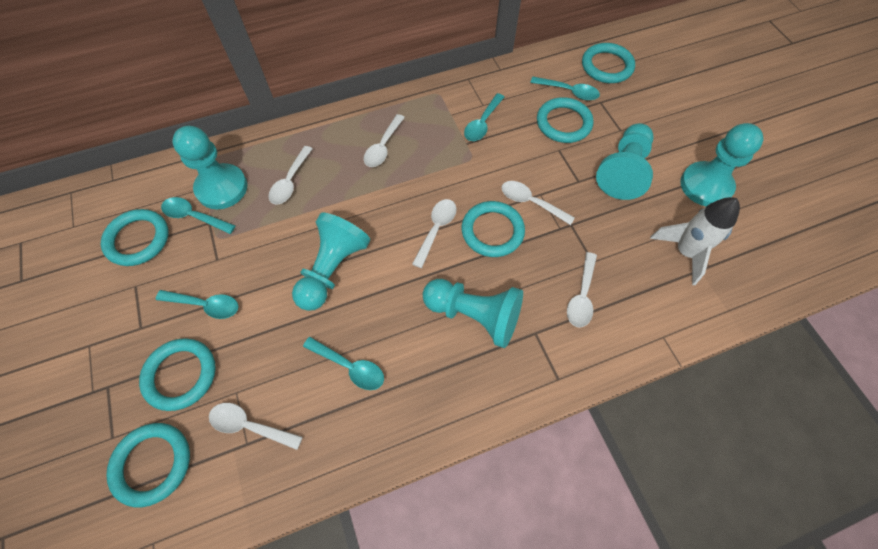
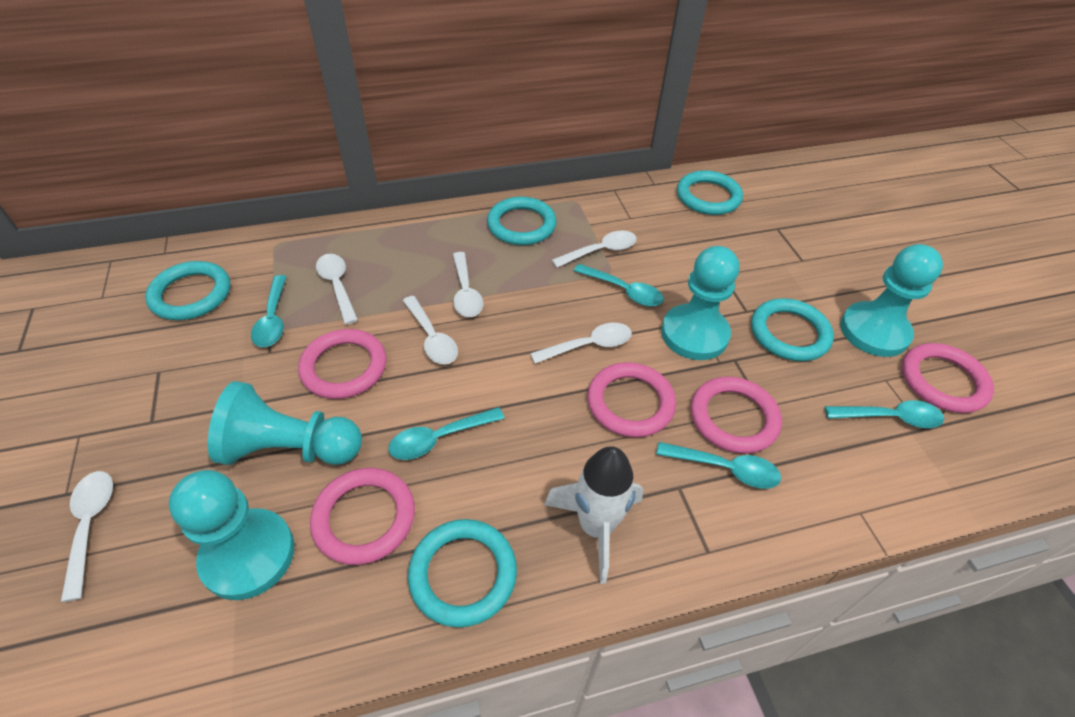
pink ring: none = 0 -> [298,329,387,399] [310,468,415,565] [587,362,676,437] [691,376,782,454] [902,343,994,413] = 5
turquoise pawn: [172,126,248,209] [292,213,370,311] [423,279,523,348] [596,123,654,200] [680,123,764,206] = 5 -> [169,470,295,600] [208,381,362,465] [661,246,739,360] [840,244,943,357] = 4
turquoise ring: [101,209,169,266] [106,423,190,507] [139,338,216,411] [462,201,525,257] [537,97,594,143] [582,43,635,83] = 6 -> [145,261,230,320] [408,519,517,627] [487,197,556,245] [677,170,743,215] [751,298,834,361] = 5

